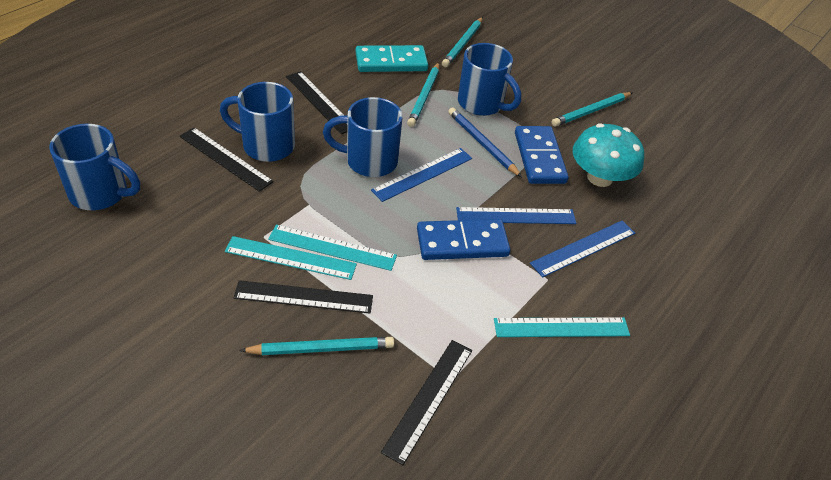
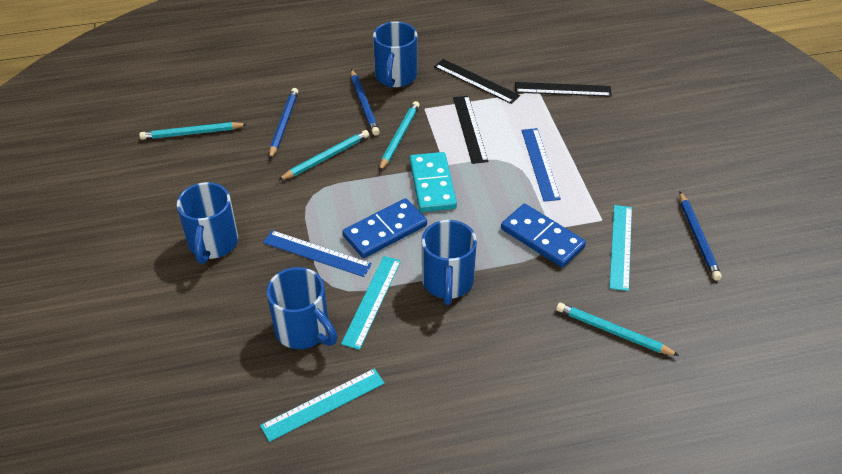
black ruler: [179,128,274,192] [234,280,373,313] [286,71,347,134] [381,340,472,465] = 4 -> [434,59,520,104] [453,96,488,164] [515,82,612,97] = 3
blue pencil: [448,107,522,177] = 1 -> [269,88,299,159] [351,69,380,135] [679,192,722,280] = 3
blue ruler: [371,148,472,202] [456,207,576,224] [530,221,635,277] = 3 -> [263,230,372,277] [521,128,561,202] = 2
turquoise mushroom: [573,123,644,187] = 1 -> none = 0

